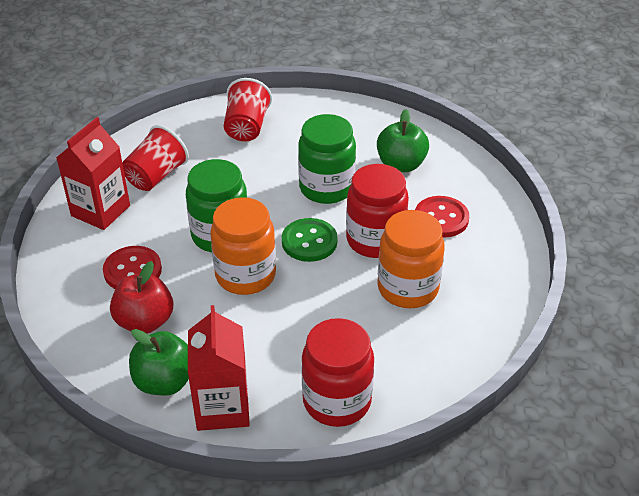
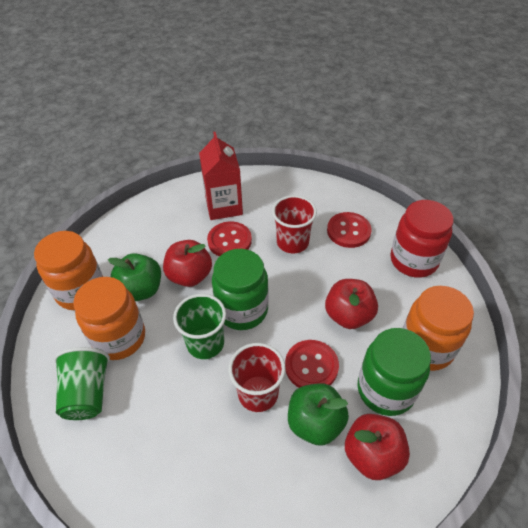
green button: [282,218,338,262] = 1 -> none = 0
green cup: none = 0 -> [54,347,110,420] [173,294,226,359] = 2
orange jar: [210,197,276,295] [377,210,445,308] = 2 -> [34,231,103,310] [73,277,145,360] [403,286,474,371] = 3
red apple: [110,261,173,334] = 1 -> [163,240,212,287] [325,279,378,329] [345,414,410,480] = 3
red button: [103,246,162,289] [415,196,469,238] = 2 -> [207,221,252,256] [285,340,339,388] [327,212,372,248] = 3
red carton: [56,117,130,230] [188,305,250,431] = 2 -> [199,132,243,220] = 1
red jar: [301,318,374,427] [346,164,409,258] = 2 -> [390,200,454,278] = 1

